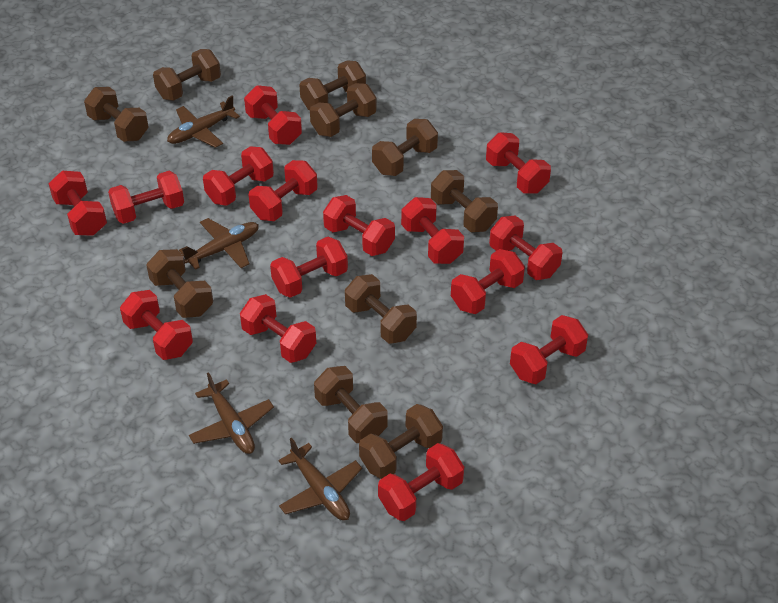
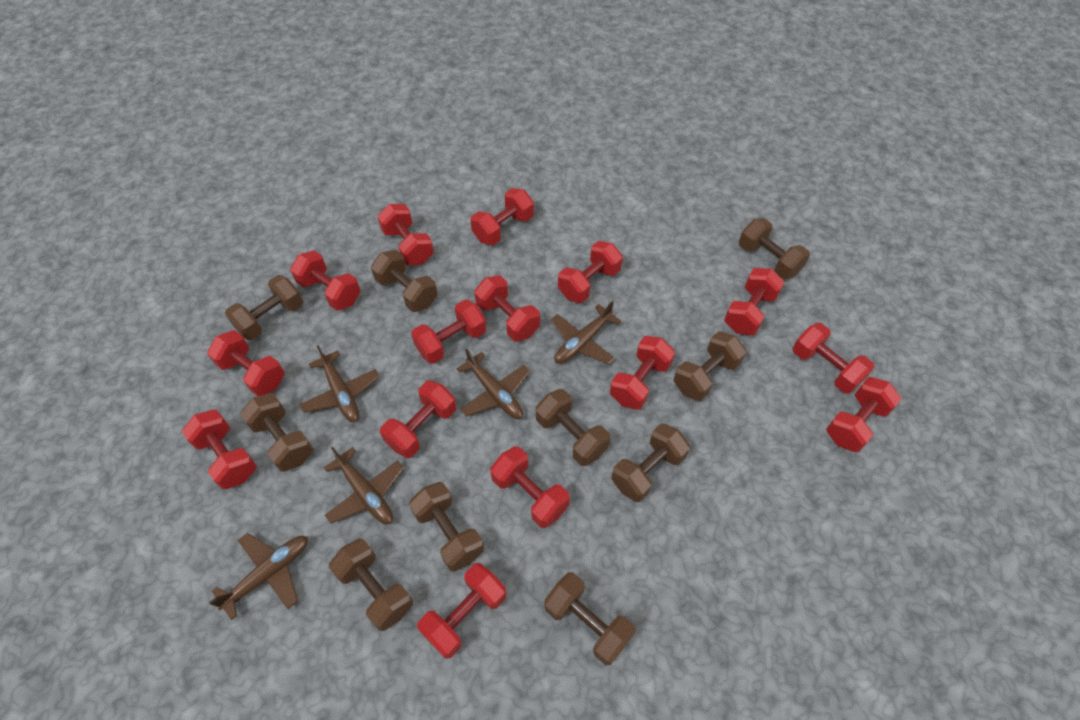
brown plane: [167,96,240,148] [179,218,259,270] [189,372,274,454] [278,437,362,520] = 4 -> [209,533,308,620] [300,345,379,422] [324,447,404,524] [457,349,530,419] [551,301,621,365] = 5

